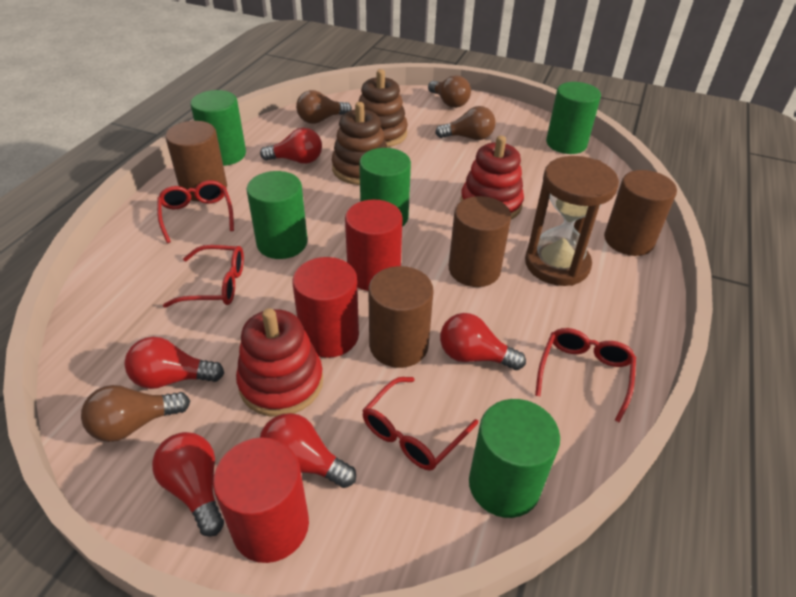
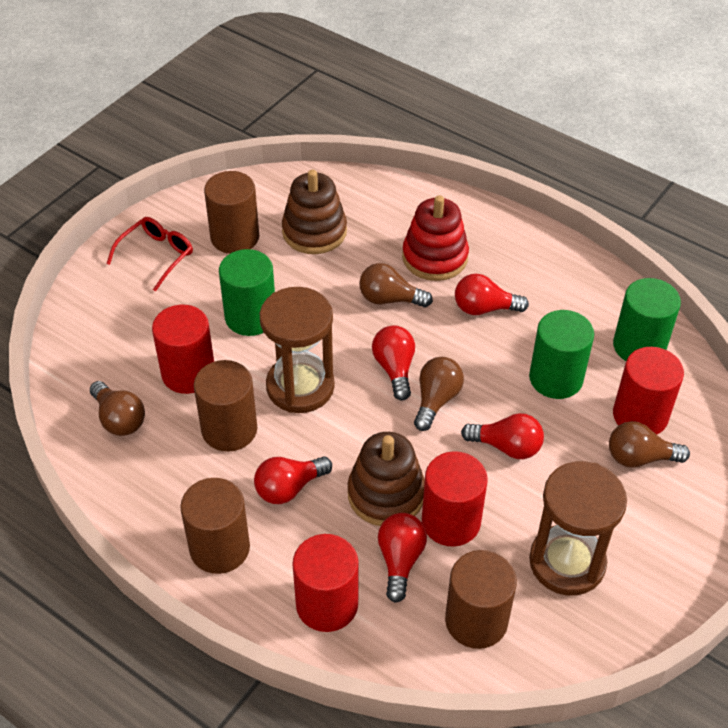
brown hourglass: [525,156,619,286] = 1 -> [260,287,335,413] [529,461,627,595] = 2
green cylinder: [190,90,246,166] [247,171,308,259] [359,148,411,227] [469,399,560,518] [546,82,601,154] = 5 -> [219,249,275,336] [529,310,594,399] [613,278,681,361] = 3
red cylinder: [213,437,309,563] [292,257,359,358] [345,199,403,291] = 3 -> [152,305,214,394] [293,534,358,632] [422,451,487,547] [613,347,684,435] = 4
red glasses: [157,180,234,243] [163,245,244,308] [362,377,478,471] [535,328,636,423] = 4 -> [106,217,193,291] = 1
red stacking toy: [236,308,323,417] [461,136,524,220] = 2 -> [402,195,469,281] = 1

